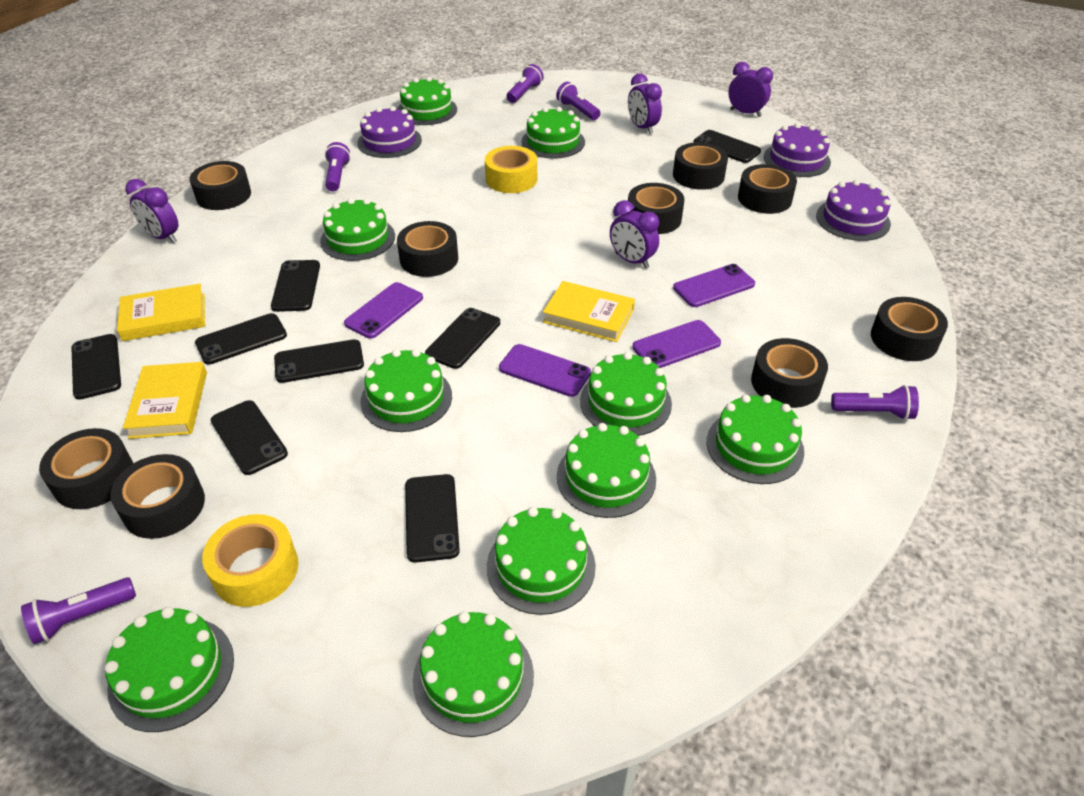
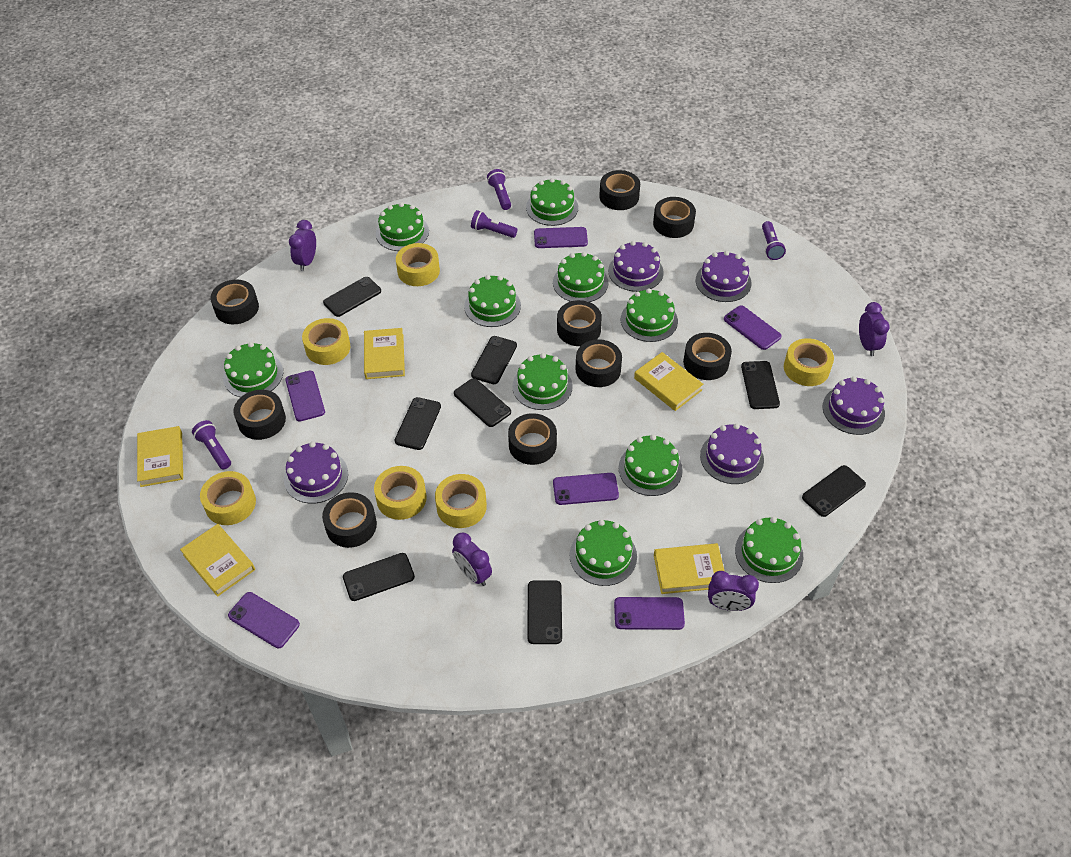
purple cake: [357,106,422,158] [764,123,831,177] [816,180,891,241] = 3 -> [284,442,348,504] [608,241,664,292] [696,251,752,302] [700,423,764,484] [823,376,885,435] = 5
purple flashlight: [21,577,136,644] [325,142,350,191] [507,64,544,103] [556,82,600,120] [831,385,919,420] = 5 -> [192,420,231,469] [471,210,517,238] [487,169,511,210] [762,221,786,260] = 4
purple phone: [344,282,423,339] [499,344,591,397] [632,320,721,368] [673,264,755,307] = 4 -> [228,592,300,648] [285,370,325,422] [534,227,588,248] [553,473,619,505] [614,597,685,630] [724,305,782,350] = 6
yellow book: [117,284,205,341] [123,362,207,439] [543,281,635,342] = 3 -> [137,426,183,487] [180,524,255,597] [364,328,405,379] [634,352,703,411] [654,543,724,594] = 5
yellow tape: [202,514,298,607] [485,146,537,193] = 2 -> [200,471,256,525] [302,318,350,365] [374,466,426,520] [396,243,440,286] [435,474,487,528] [784,338,834,386] = 6

